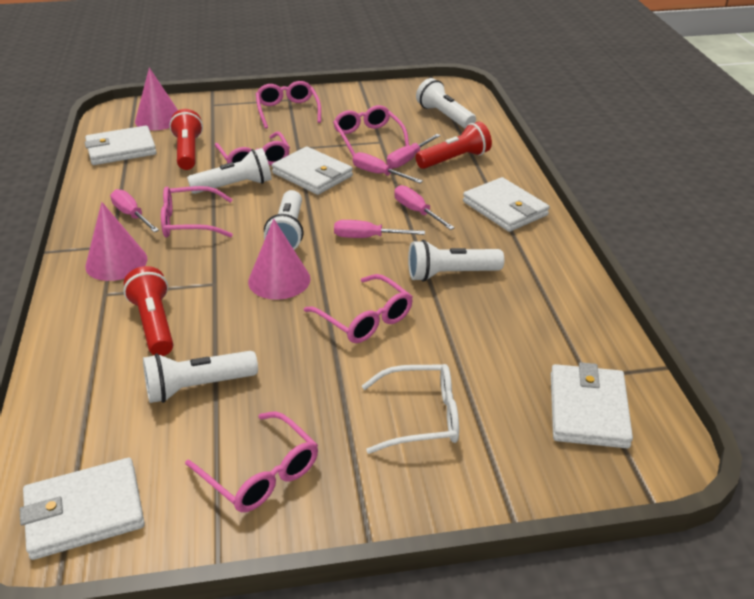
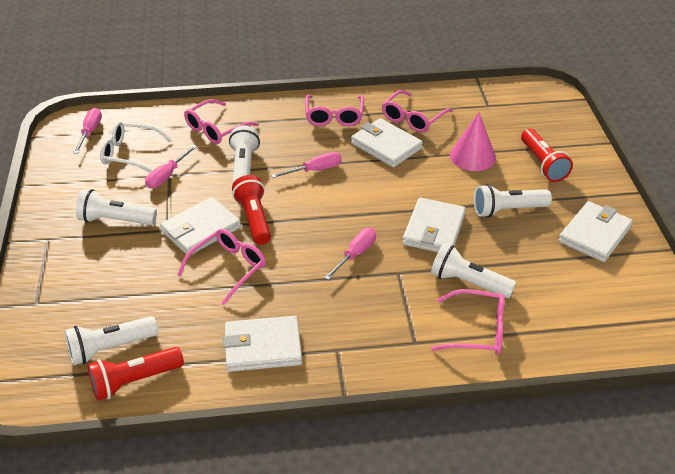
pink cone: [85,202,147,281] [135,67,178,130] [248,219,311,300] = 3 -> [450,112,496,171] = 1
pink glasses: [161,186,233,238] [185,412,318,512] [215,132,290,166] [256,81,321,129] [304,274,413,343] [333,105,409,156] = 6 -> [177,229,266,305] [184,99,259,144] [305,95,364,126] [382,90,453,133] [431,289,505,355] = 5
pink screwdriver: [110,189,159,232] [334,220,425,238] [353,152,423,183] [387,134,441,168] [394,185,455,230] = 5 -> [73,108,102,154] [145,145,197,189] [271,152,342,178] [324,228,376,280] = 4

